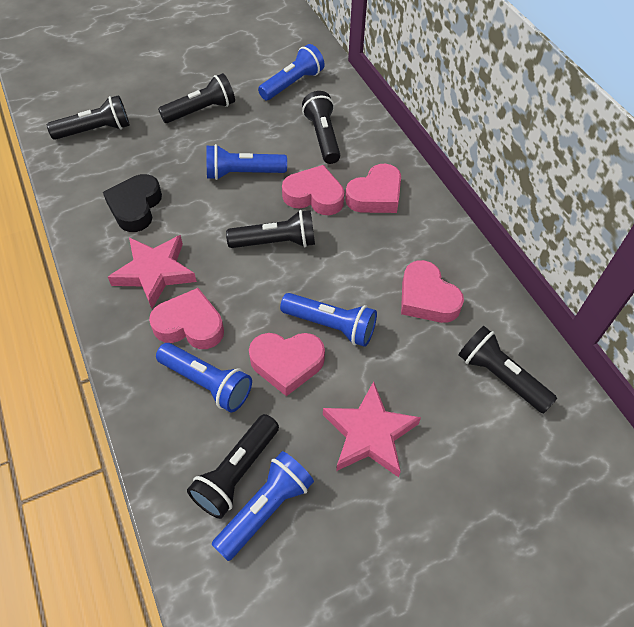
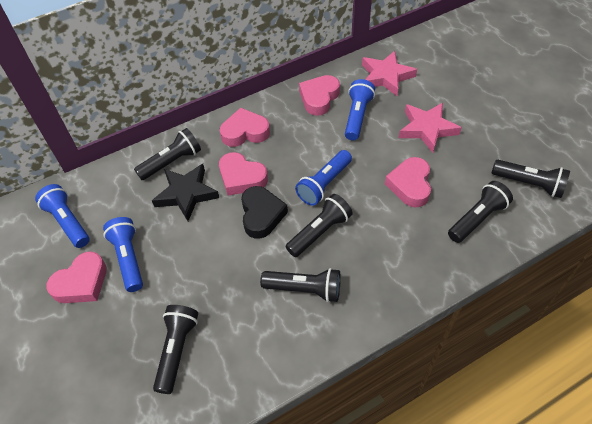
black star: none = 0 -> [152,164,219,221] = 1
blue flashlight: [156,343,252,412] [206,144,287,180] [211,451,314,561] [258,44,324,100] [280,293,377,347] = 5 -> [35,184,90,248] [103,217,143,292] [295,150,352,206] [345,79,375,140] = 4

